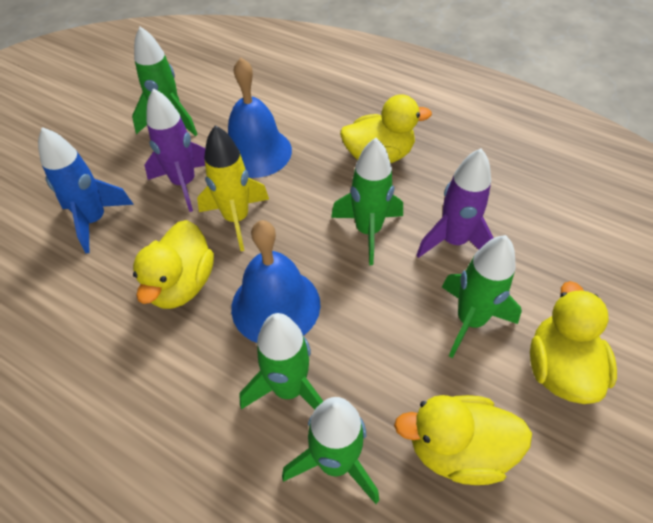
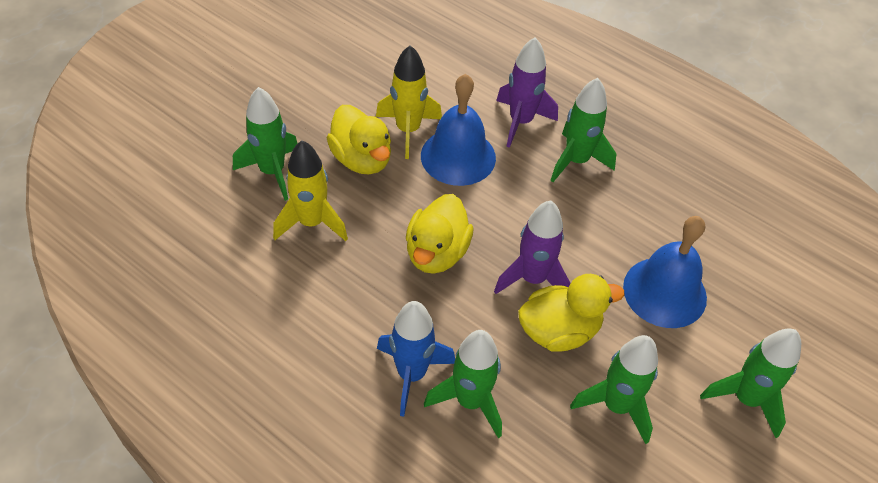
yellow duck: [133,220,214,309] [340,94,432,163] [394,395,532,485] [530,281,617,404] = 4 -> [327,105,391,174] [406,194,474,274] [518,274,624,352] = 3
yellow rocket: [197,125,269,251] = 1 -> [273,140,348,241] [376,45,442,159] = 2

